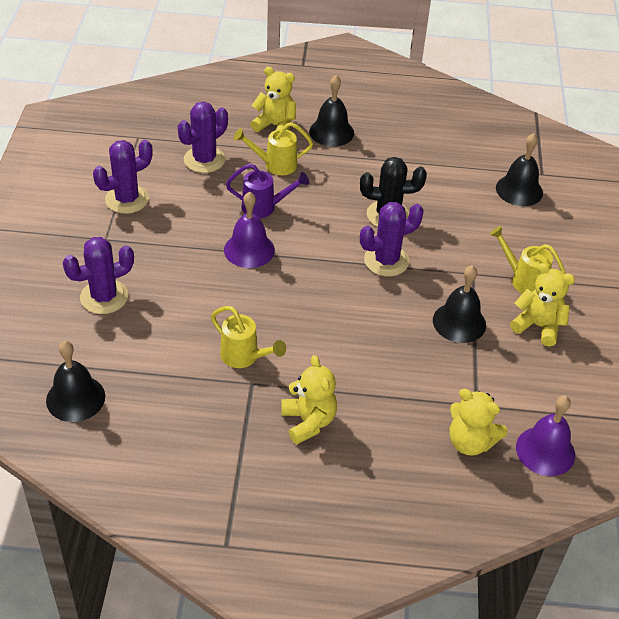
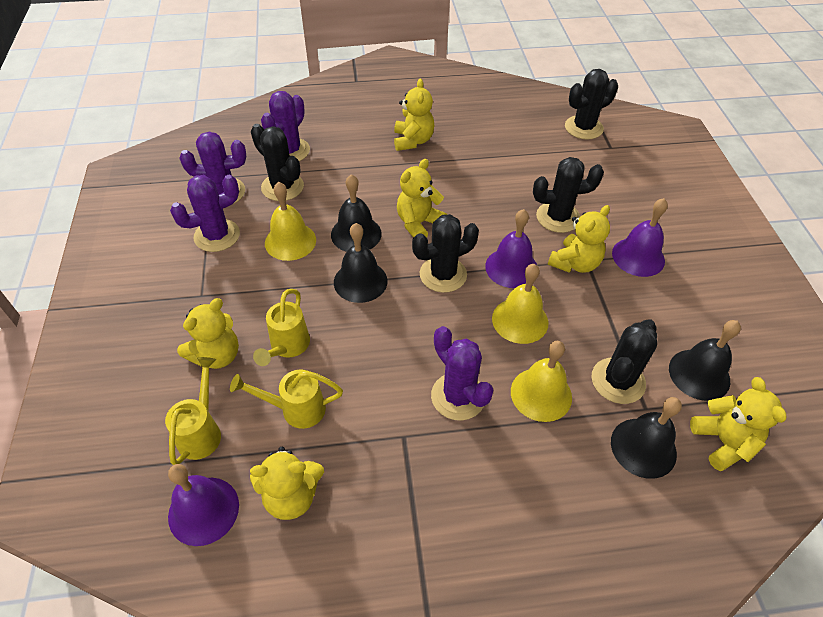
black cactus: [360,157,427,227] = 1 -> [251,124,304,201] [412,214,479,293] [533,157,604,233] [565,69,618,140] [592,319,657,404] = 5
purple bell: [224,192,275,268] [516,396,575,476] = 2 -> [168,464,239,546] [485,209,537,288] [612,198,668,277] = 3
purple watering can: [226,164,309,218] = 1 -> none = 0
yellow bell: none = 0 -> [265,182,316,261] [492,264,549,344] [511,341,572,422] = 3
yellow teddy bear: [251,67,296,132] [281,355,337,444] [449,389,508,456] [510,263,575,347] = 4 -> [177,298,239,369] [250,447,324,520] [394,79,434,151] [397,159,447,238] [548,205,610,273] [690,377,786,471] = 6

